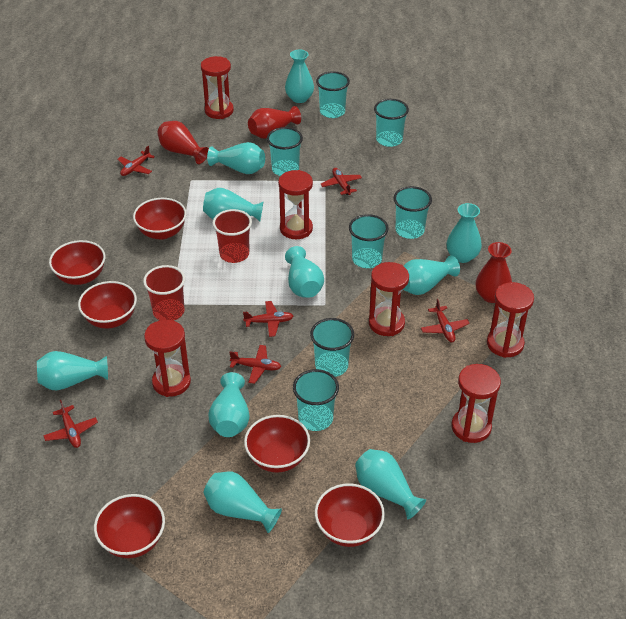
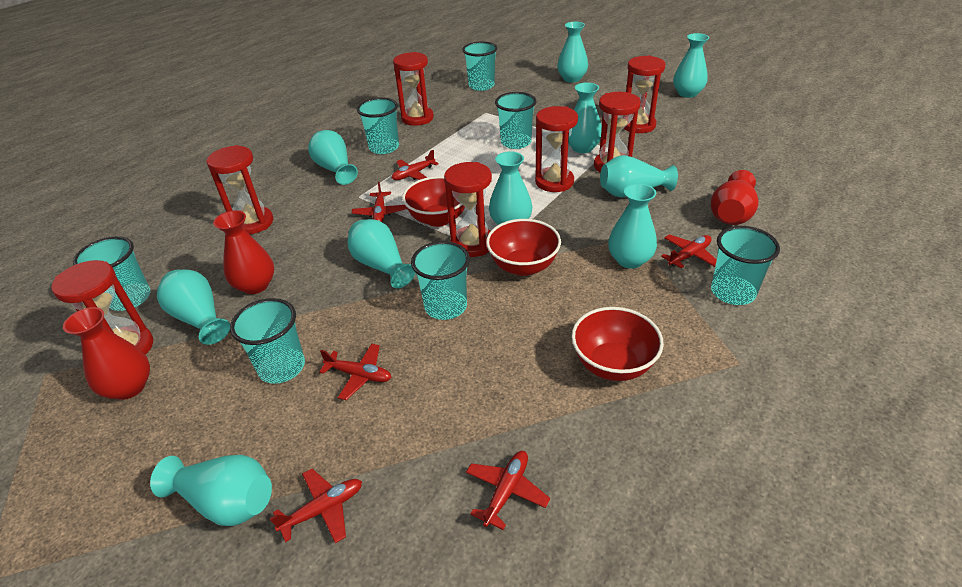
red bowl: [49,240,105,285] [78,281,137,328] [94,494,165,558] [133,198,187,240] [244,415,310,473] [315,483,385,547] = 6 -> [402,176,465,227] [486,219,561,276] [571,307,664,381] = 3
red cup: [143,265,185,321] [212,209,252,263] = 2 -> none = 0
red hourglass: [144,320,191,397] [201,56,234,119] [278,170,313,239] [369,262,409,336] [452,364,501,443] [487,282,534,358] = 6 -> [51,260,153,355] [206,145,273,234] [393,52,434,126] [444,162,492,257] [535,106,578,192] [594,92,641,173] [623,56,665,133] = 7

